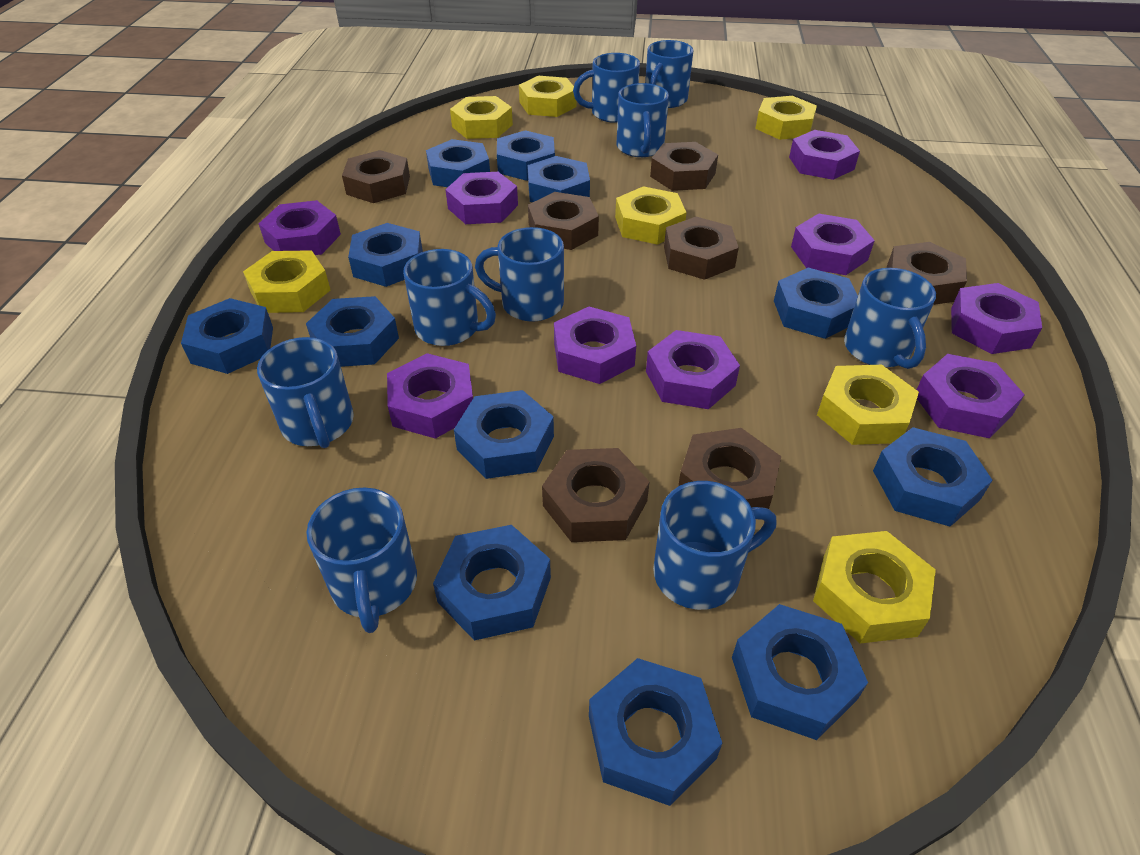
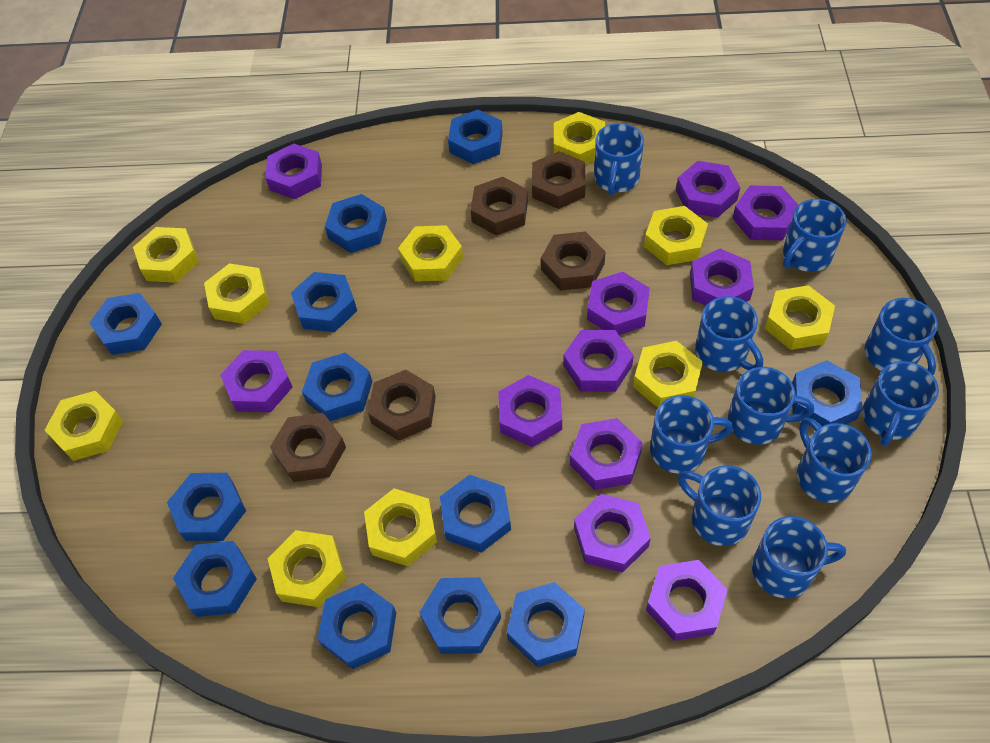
blue mug: [257,337,354,448] [306,487,417,633] [403,249,496,346] [475,227,564,322] [573,53,640,123] [617,83,669,157] [645,40,694,108] [653,481,776,610] [844,268,936,369] = 9 -> [594,123,644,195] [650,395,733,474] [678,465,761,546] [695,296,763,372] [728,367,814,445] [752,516,846,598] [783,199,847,272] [797,418,872,503] [862,361,939,446] [865,298,938,375] = 10
brown nut: [342,150,410,203] [528,192,599,250] [542,448,650,542] [650,142,718,191] [664,217,739,280] [678,428,781,509] [887,242,967,305] = 7 -> [270,413,346,482] [368,370,436,441] [470,177,528,236] [532,151,586,209] [541,232,606,291] = 5
purple nut: [259,200,341,255] [387,353,473,439] [445,172,518,224] [554,307,636,384] [646,330,740,409] [789,130,860,180] [791,214,875,275] [917,354,1025,438] [951,283,1042,354] = 9 -> [221,350,292,412] [265,144,322,199] [498,375,562,447] [563,330,634,392] [570,418,643,490] [574,494,651,573] [587,272,650,335] [646,560,728,641] [676,161,740,218] [690,249,754,306] [732,186,798,240] = 11
yellow nut: [243,250,330,313] [450,96,513,139] [519,76,576,117] [615,186,687,245] [755,96,817,140] [813,531,936,643] [817,365,919,445] = 7 -> [45,391,123,461] [133,227,199,283] [204,263,269,324] [267,530,346,607] [364,488,437,566] [398,225,463,282] [554,112,605,165] [633,341,703,408] [644,206,708,265] [765,285,835,350] = 10

